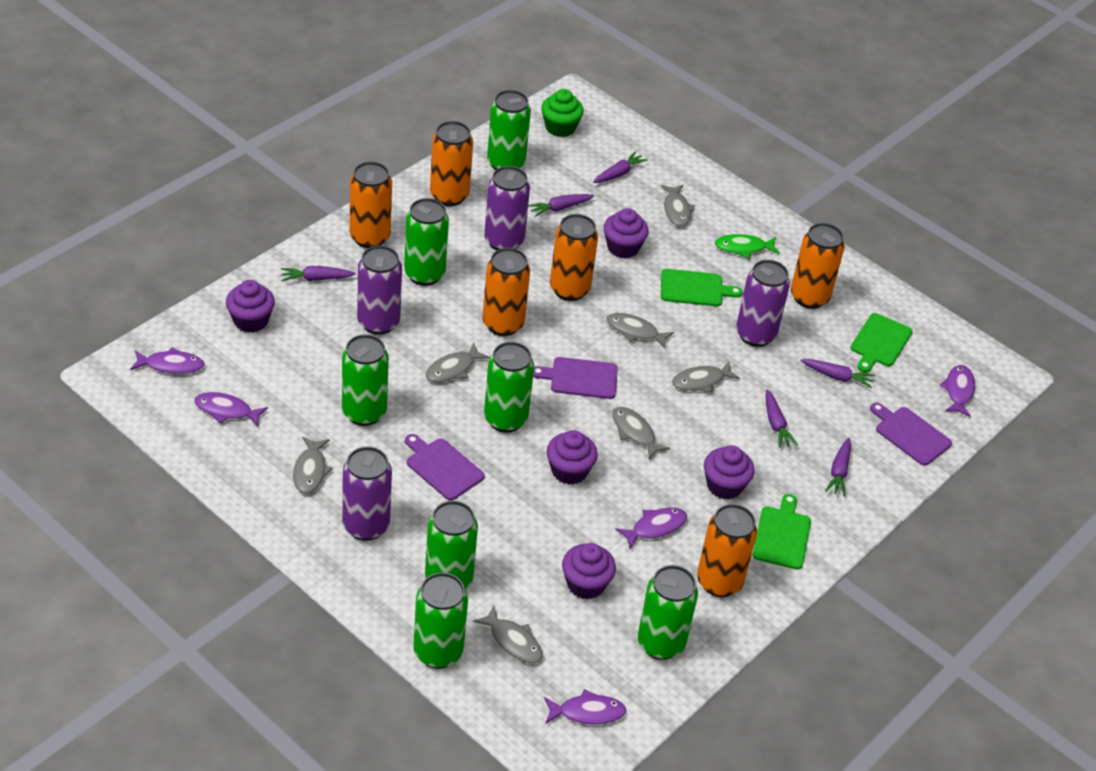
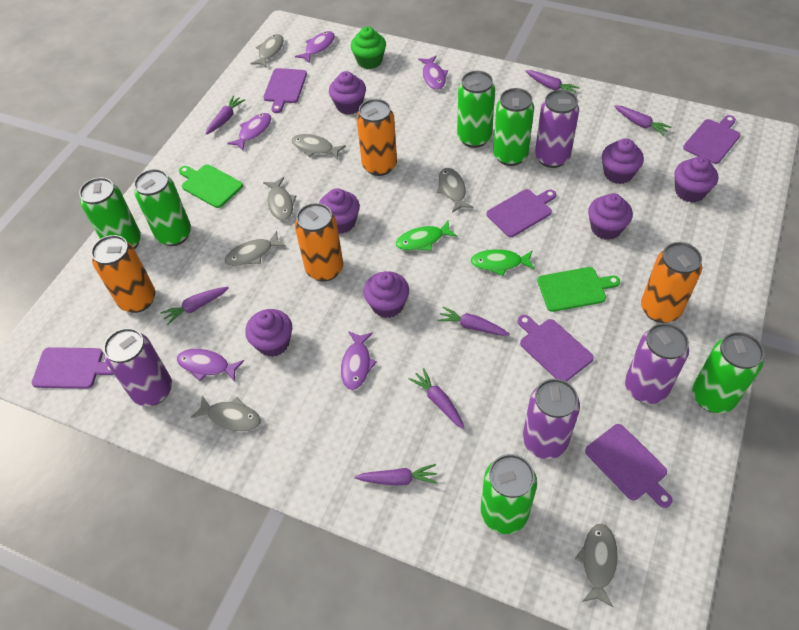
green can: [342,334,389,426] [404,198,449,286] [413,573,468,669] [425,501,478,589] [484,342,534,432] [487,90,531,170] [638,565,698,660] = 7 -> [79,177,141,249] [134,169,191,246] [457,71,495,148] [481,454,537,534] [493,88,534,166] [692,332,764,413] = 6
green cutting board: [661,269,743,306] [753,494,811,570] [851,313,912,372] = 3 -> [179,164,243,208] [537,267,620,312] = 2
green fish: [715,234,780,258] = 1 -> [396,221,457,251] [470,249,535,276] = 2
orange can: [350,161,392,248] [430,121,473,206] [483,248,530,336] [550,214,598,301] [697,504,757,597] [791,223,845,309] = 6 -> [91,235,155,313] [295,203,343,281] [357,99,397,176] [641,242,702,323] = 4
purple carrot: [281,266,356,281] [528,194,594,217] [593,151,648,183] [766,389,798,448] [800,359,875,388] [825,438,851,497] = 6 -> [160,287,229,325] [206,96,245,135] [354,464,437,486] [409,368,464,429] [437,306,510,336] [525,70,580,92] [614,105,672,136] = 7
purple cupcake: [226,280,275,333] [547,430,598,485] [562,543,616,599] [603,208,649,259] [704,445,755,500] = 5 -> [245,309,292,357] [319,188,360,234] [329,71,366,114] [363,271,409,318] [588,193,633,240] [602,138,644,184] [674,156,718,202] = 7
purple cutting board: [405,434,485,500] [533,357,618,399] [870,403,952,465] = 3 -> [32,347,114,389] [263,68,307,113] [487,189,556,237] [517,315,594,382] [585,424,673,508] [683,115,740,164] = 6

